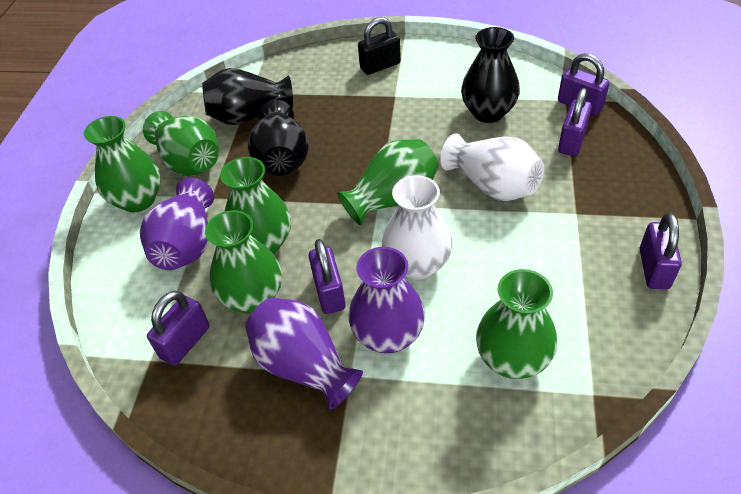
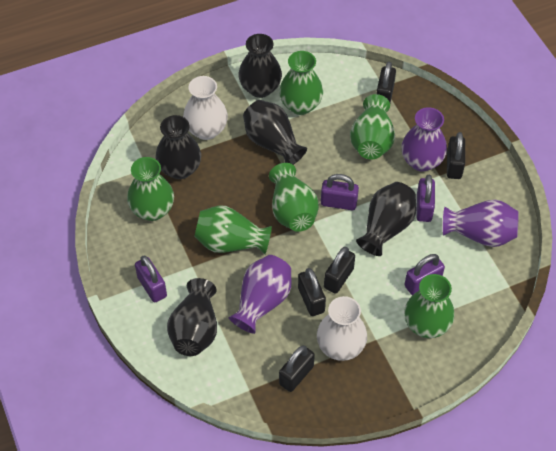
black padlock: [358,17,401,75] = 1 -> [279,345,315,392] [298,268,326,316] [324,247,355,294] [376,62,396,103] [447,132,465,179] = 5
black vase: [202,68,293,125] [248,100,309,176] [461,27,520,123] = 3 -> [156,115,201,179] [167,278,217,356] [238,34,282,98] [243,100,307,165] [356,182,416,256] = 5
purple padlock: [147,291,209,366] [309,239,346,314] [558,53,610,115] [558,88,592,156] [640,213,682,289] = 5 -> [135,256,167,302] [321,174,359,210] [404,254,445,295] [416,175,435,222] = 4

